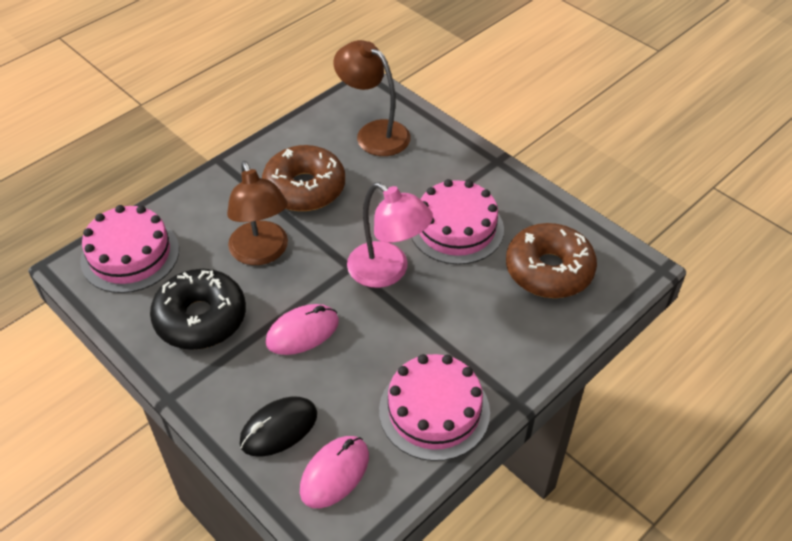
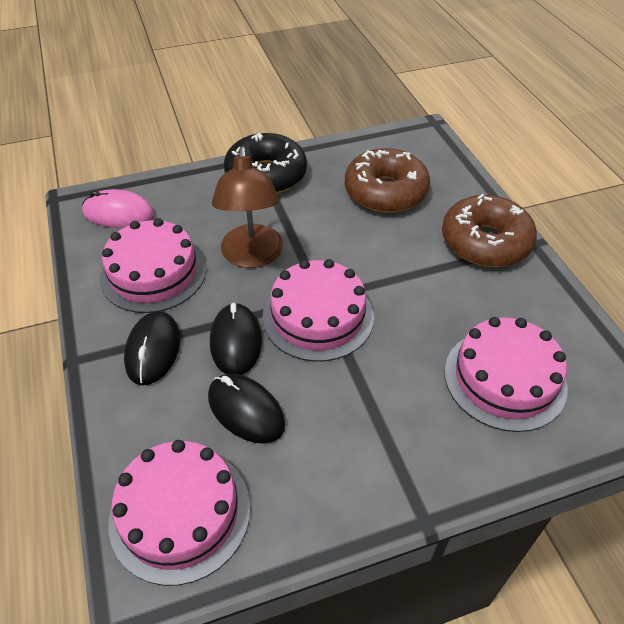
black mouse: [240,397,317,457] = 1 -> [124,311,180,385] [208,374,286,444] [210,303,262,375] = 3
brown lamp: [227,161,288,265] [333,40,411,156] = 2 -> [212,146,283,268] = 1
pink cake: [80,205,179,293] [379,354,490,461] [412,179,504,265] = 3 -> [100,218,206,313] [109,440,250,586] [263,259,374,362] [444,317,568,432] = 4
pink lamp: [347,182,433,288] = 1 -> none = 0
pink mouse: [265,304,339,355] [300,436,369,508] = 2 -> [82,189,154,228] = 1

